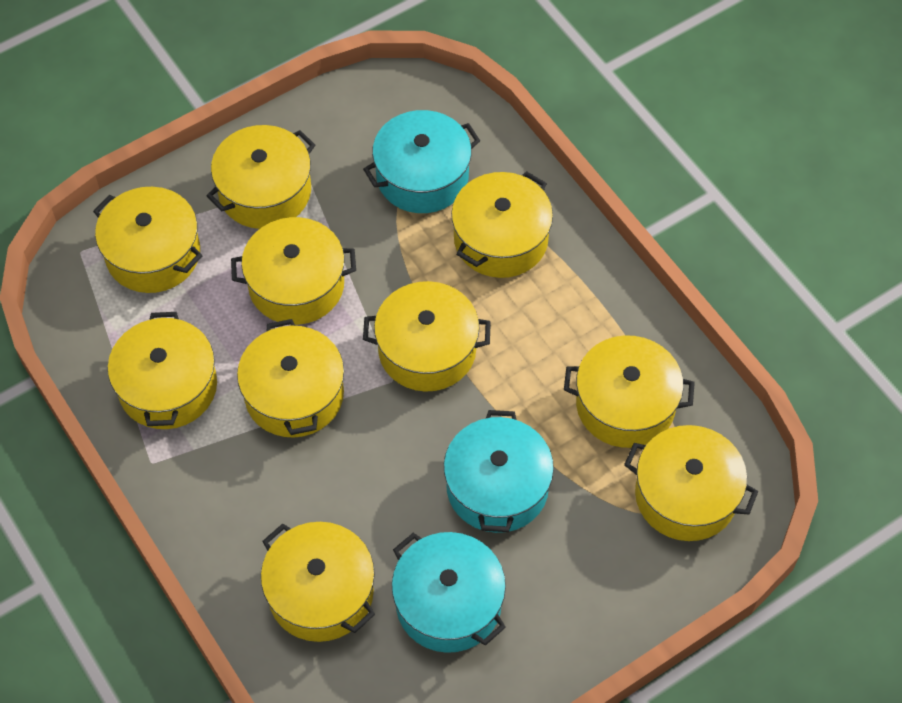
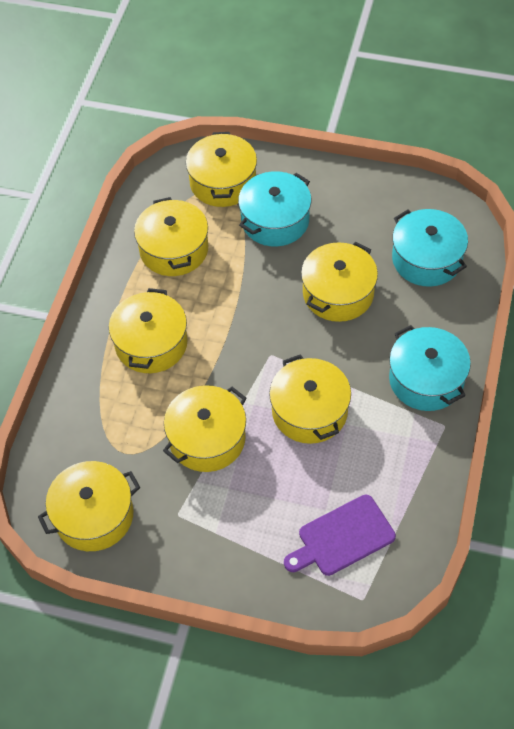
purple cutting board: none = 0 -> [284,495,396,576] = 1
yellow pot: [93,187,203,293] [108,312,217,429] [207,125,315,229] [231,217,356,325] [237,319,344,438] [261,522,375,642] [363,281,491,392] [451,171,553,278] [564,335,695,448] [624,425,758,541] = 10 -> [38,461,140,551] [109,288,188,373] [134,197,208,276] [163,385,247,472] [186,132,257,207] [269,354,351,444] [301,242,378,322] = 7

